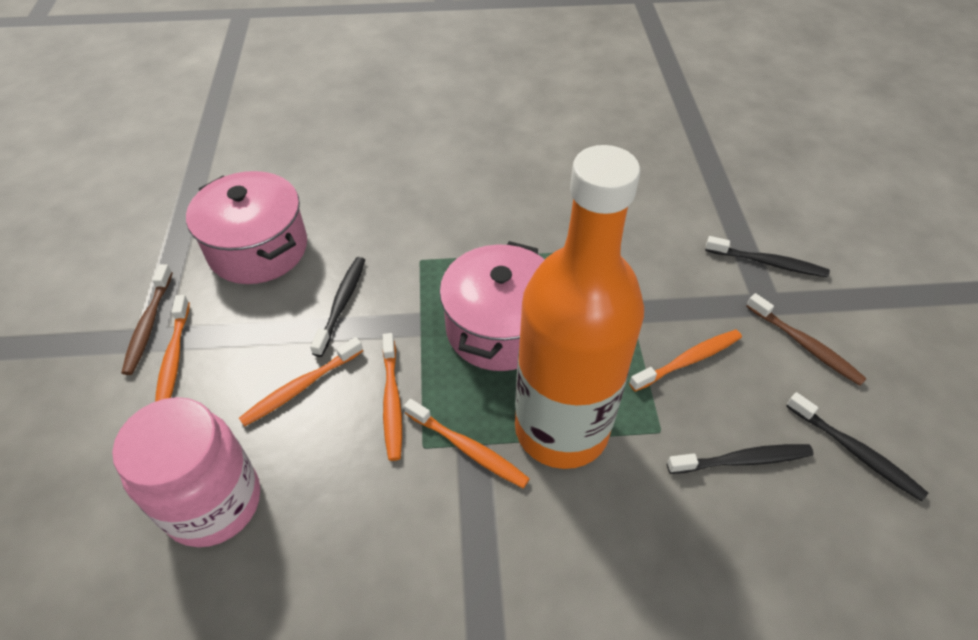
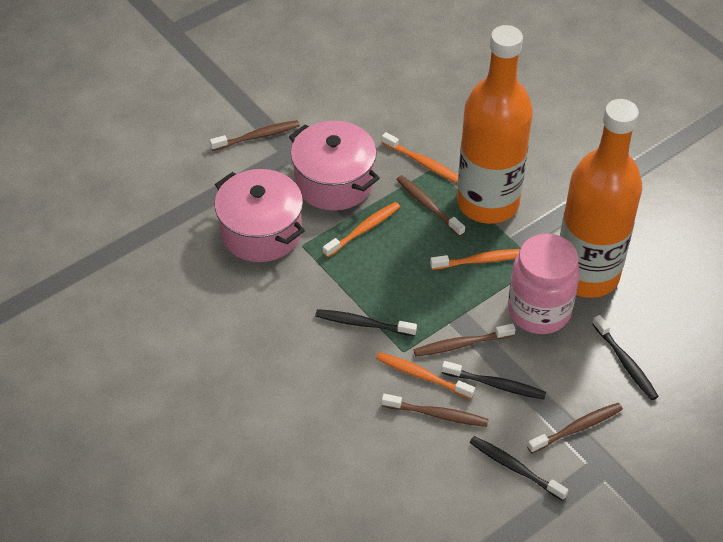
brown toothbrush: [121,264,173,375] [746,293,867,386] = 2 -> [210,120,300,151] [382,394,489,427] [396,175,465,237] [413,324,516,357] [527,403,623,454] = 5
orange bottle: [515,145,644,469] = 1 -> [457,25,533,224] [560,99,642,298] = 2
orange toothbrush: [155,295,190,402] [239,337,363,427] [382,333,402,461] [404,399,530,488] [629,329,742,392] = 5 -> [323,202,400,257] [376,352,475,399] [382,132,458,183] [430,249,520,270] = 4

